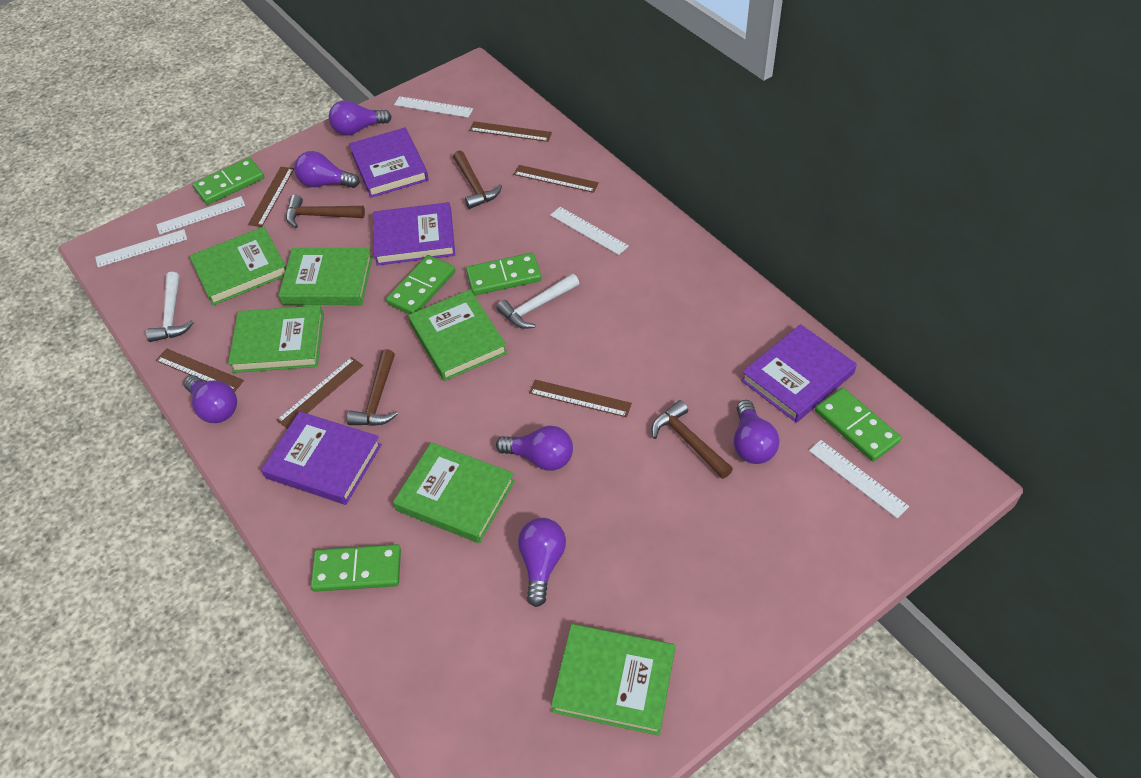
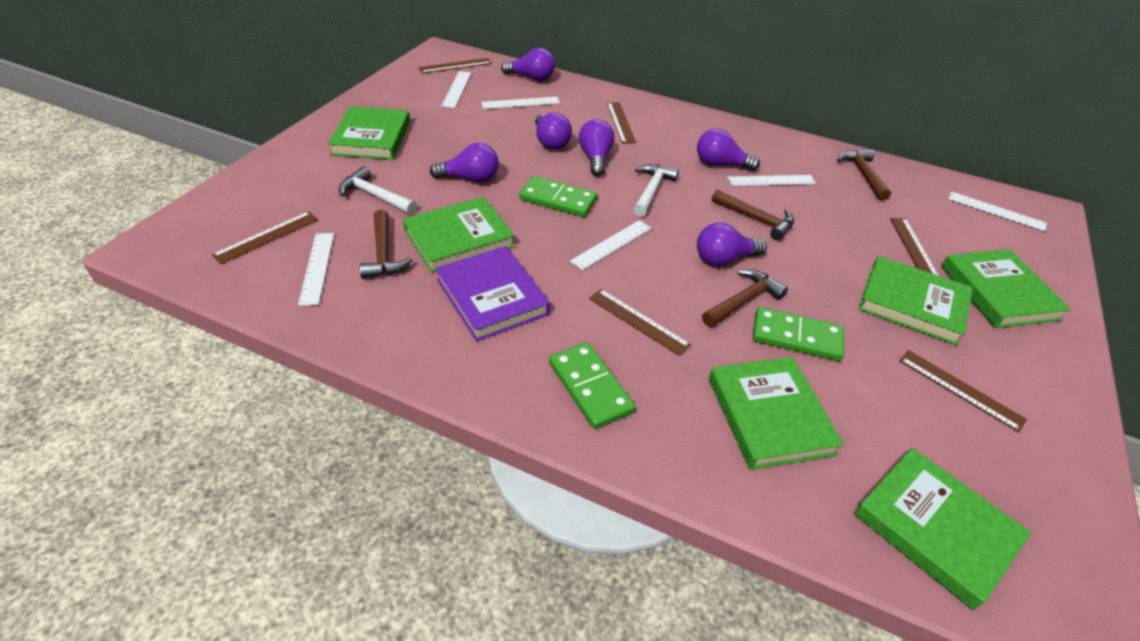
green domino: [193,157,264,205] [311,544,401,592] [386,255,455,314] [466,253,542,295] [815,388,901,462] = 5 -> [519,176,597,217] [549,342,635,429] [752,307,844,361] = 3
purple book: [261,411,382,505] [349,128,429,198] [373,202,455,266] [741,324,857,423] = 4 -> [436,246,550,341] = 1
white ruler: [95,229,187,267] [156,196,245,234] [394,96,473,118] [550,207,629,255] [809,440,909,519] = 5 -> [298,233,334,306] [441,71,471,108] [481,97,560,109] [570,220,652,270] [727,175,816,186] [948,191,1047,232] = 6

